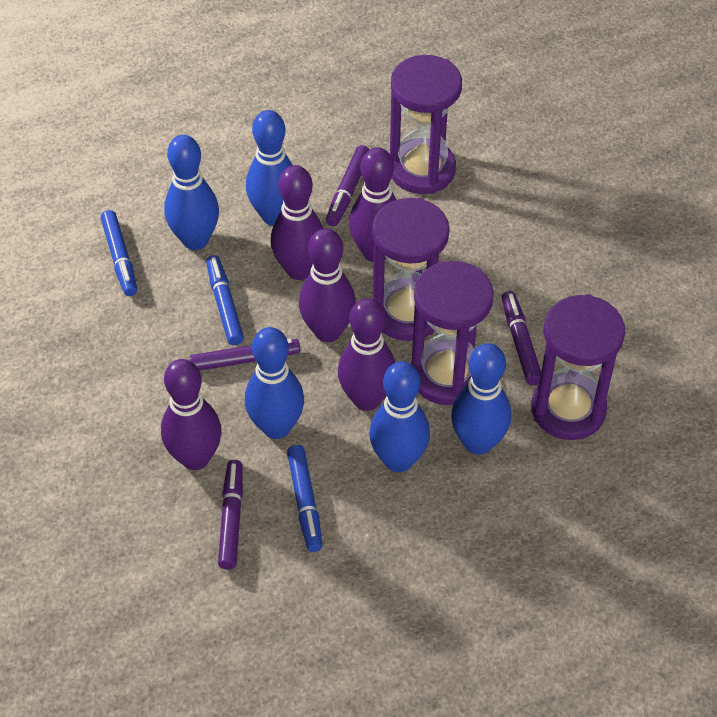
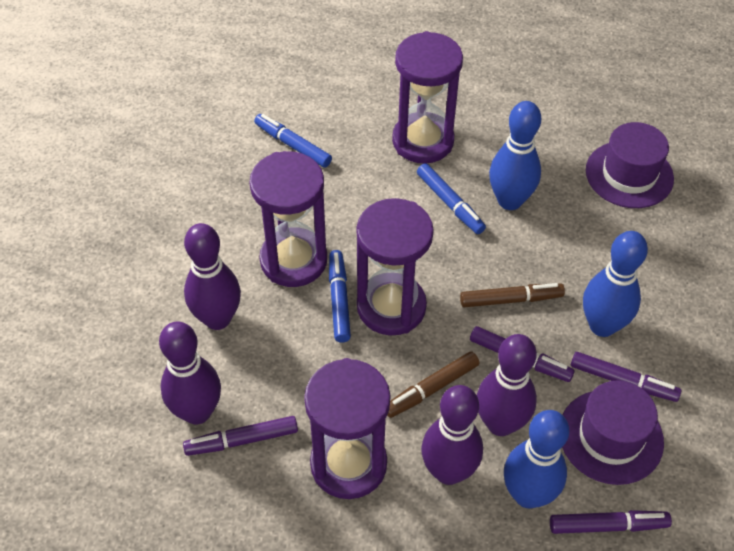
blue bowling pin: [164,135,219,250] [245,327,304,439] [246,110,292,226] [369,361,430,472] [451,343,511,455] = 5 -> [489,101,541,210] [504,410,569,509] [583,231,648,337] = 3
brown marker: none = 0 -> [387,351,480,418] [460,283,565,307] = 2
purple bowling pin: [161,359,222,470] [271,165,323,280] [299,228,356,342] [338,298,396,411] [349,147,396,262] = 5 -> [159,321,221,424] [184,223,241,330] [421,385,483,485] [477,334,537,436] = 4
purple hat: none = 0 -> [562,381,664,485] [586,122,674,208] = 2

